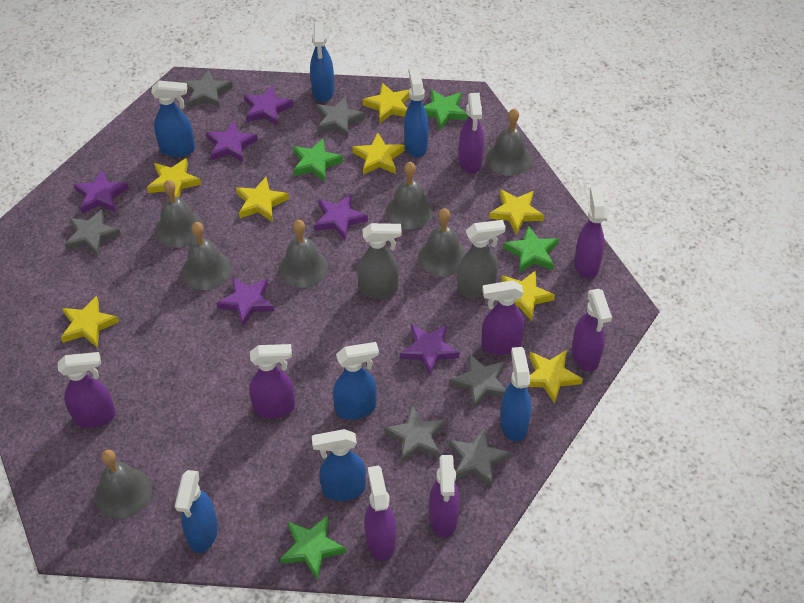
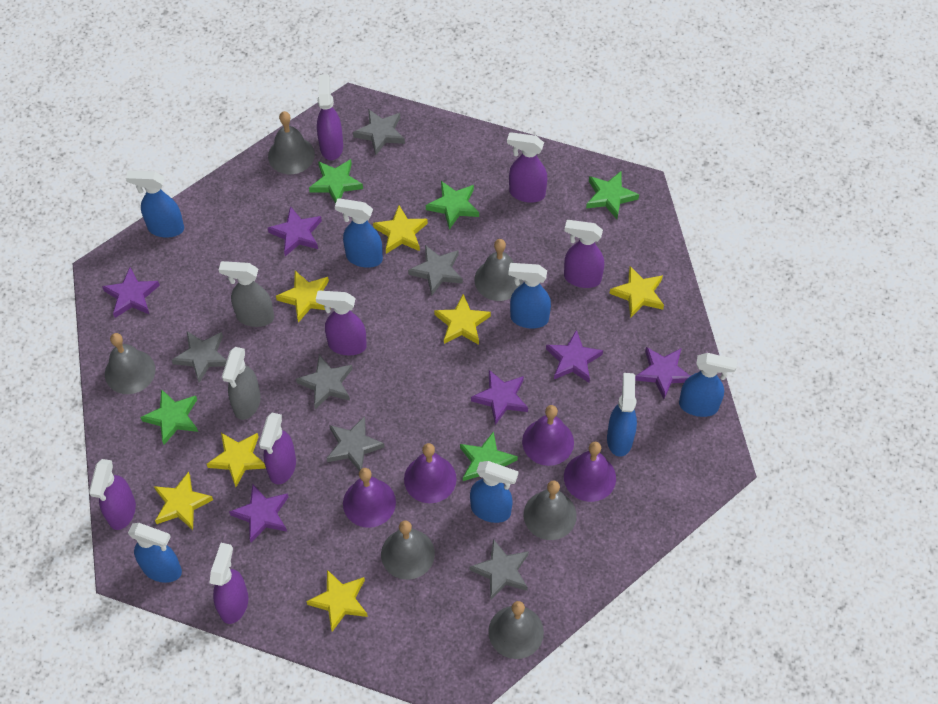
green star: [280,515,346,580] [293,138,343,182] [424,89,468,130] [503,225,559,273] = 4 -> [140,389,198,445] [309,159,363,204] [426,181,479,230] [460,431,518,481] [586,171,639,219] = 5
grey bell: [95,449,152,519] [155,180,204,248] [182,222,231,290] [279,220,328,288] [386,162,433,229] [418,208,466,276] [486,108,532,176] = 7 -> [105,333,155,394] [268,111,315,174] [381,520,435,580] [474,239,523,301] [488,601,544,659] [524,480,577,540] = 6
purple bell: none = 0 -> [343,468,396,528] [404,443,457,503] [522,405,574,466] [564,442,616,502] = 4
purple spray bottle: [58,352,116,428] [249,344,295,418] [364,465,396,561] [429,455,460,538] [459,93,484,174] [481,280,525,355] [572,289,612,372] [574,186,606,279] = 8 -> [89,459,136,530] [210,543,248,624] [259,413,296,484] [316,291,367,356] [317,74,343,160] [507,132,547,203] [564,220,604,288] = 7
yellow star: [61,296,119,348] [147,158,201,197] [236,177,289,222] [352,133,404,175] [362,83,409,123] [489,189,544,234] [501,270,555,321] [528,350,583,404] = 8 -> [154,472,213,530] [207,433,266,487] [276,271,331,323] [306,570,368,632] [373,205,428,254] [434,294,491,345] [609,266,664,318] = 7

